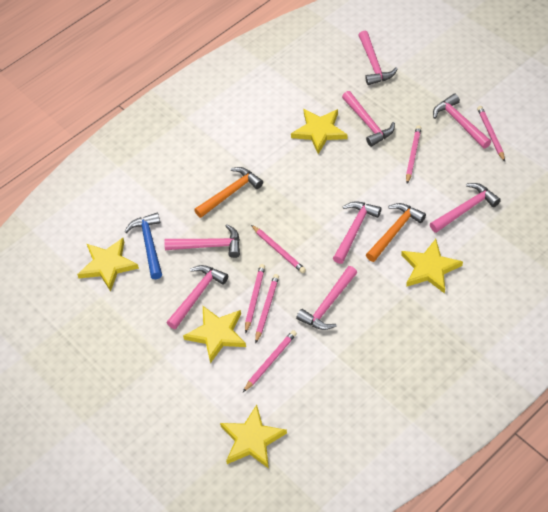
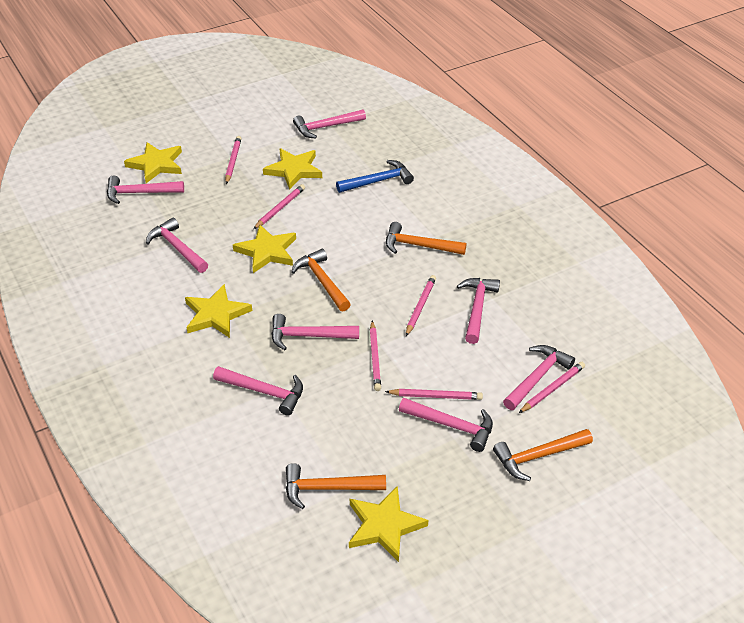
orange hammer: [194,167,263,218] [366,203,426,262] = 2 -> [286,463,386,509] [292,249,351,311] [386,222,467,255] [493,429,593,481] = 4

